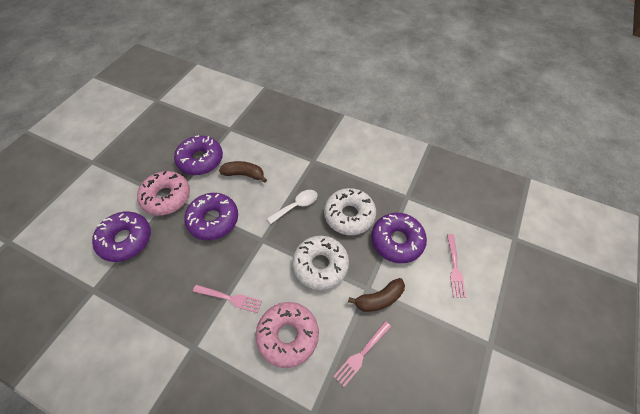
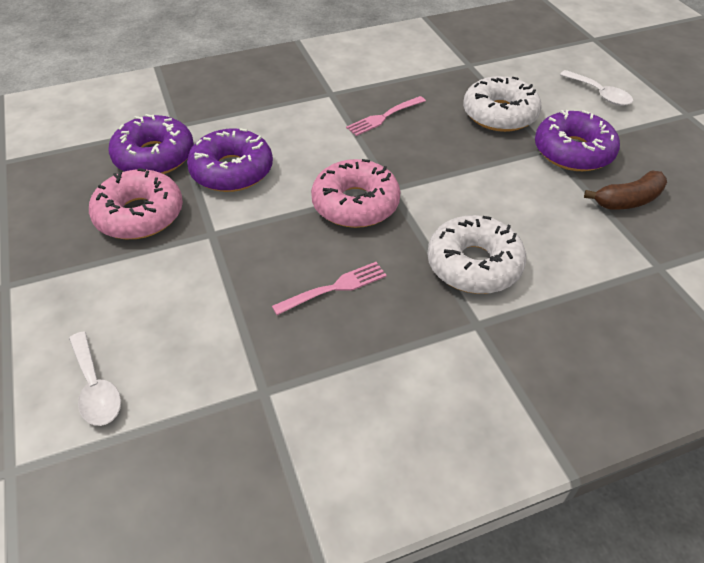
brown banana: [219,161,267,183] [348,278,405,312] = 2 -> [584,170,667,209] = 1
pink fork: [193,285,262,313] [333,321,391,387] [447,234,466,298] = 3 -> [272,262,387,315] [346,96,426,136] = 2
purple donut: [92,211,151,262] [174,135,223,175] [184,193,238,240] [371,213,427,263] = 4 -> [109,114,194,174] [187,128,273,192] [535,110,620,171] = 3
white spoon: [267,190,318,224] = 1 -> [69,331,121,426] [560,70,633,106] = 2

